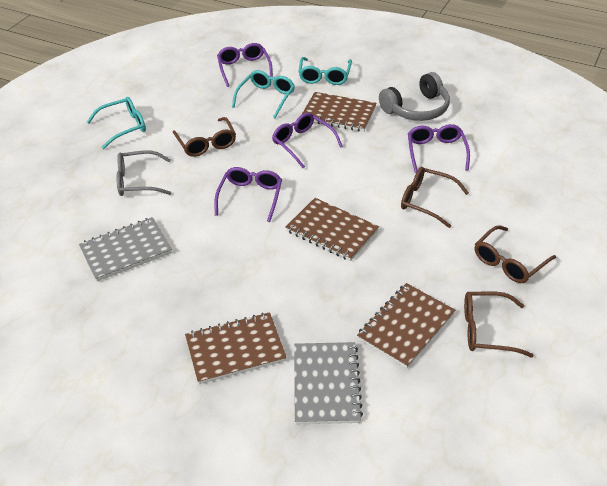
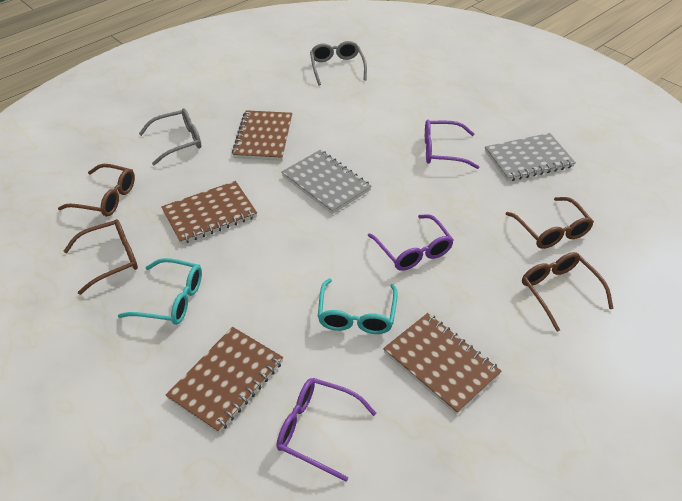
grey glasses: [116,150,171,196] = 1 -> [139,108,202,166] [310,41,367,85] = 2
grey headphones: [379,72,450,121] = 1 -> none = 0
purple glasses: [214,167,282,222] [217,43,273,87] [272,113,343,168] [408,124,470,173] = 4 -> [277,378,376,482] [367,214,454,271] [425,120,479,169] = 3
turquoise glasses: [87,97,146,149] [232,70,295,118] [299,57,352,85] = 3 -> [118,258,202,325] [318,278,398,334] = 2

